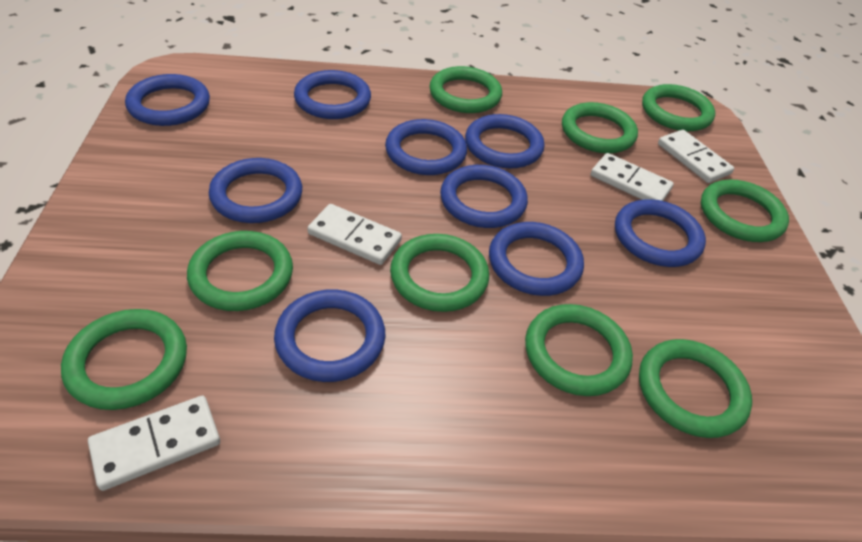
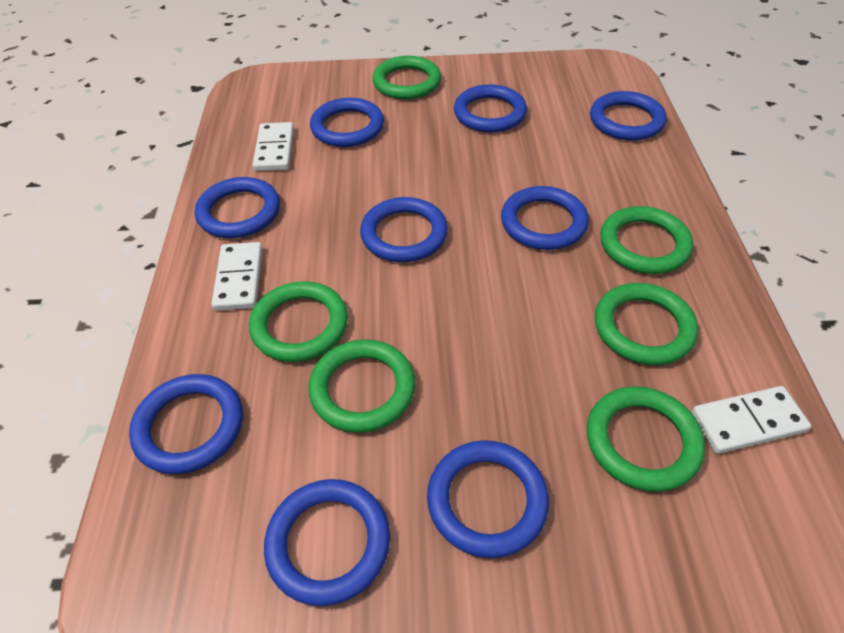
green ring: [61,309,187,410] [187,231,293,311] [390,234,489,312] [429,66,502,113] [525,304,633,396] [562,102,638,153] [639,339,752,438] [642,84,715,131] [701,179,789,242] = 9 -> [249,281,348,362] [308,339,415,433] [372,56,441,99] [587,386,705,492] [595,283,698,365] [600,206,693,274] = 6
white domino: [88,396,220,491] [307,204,402,265] [591,153,674,201] [658,130,734,183] = 4 -> [211,242,262,311] [253,122,294,171] [692,386,811,454] = 3

